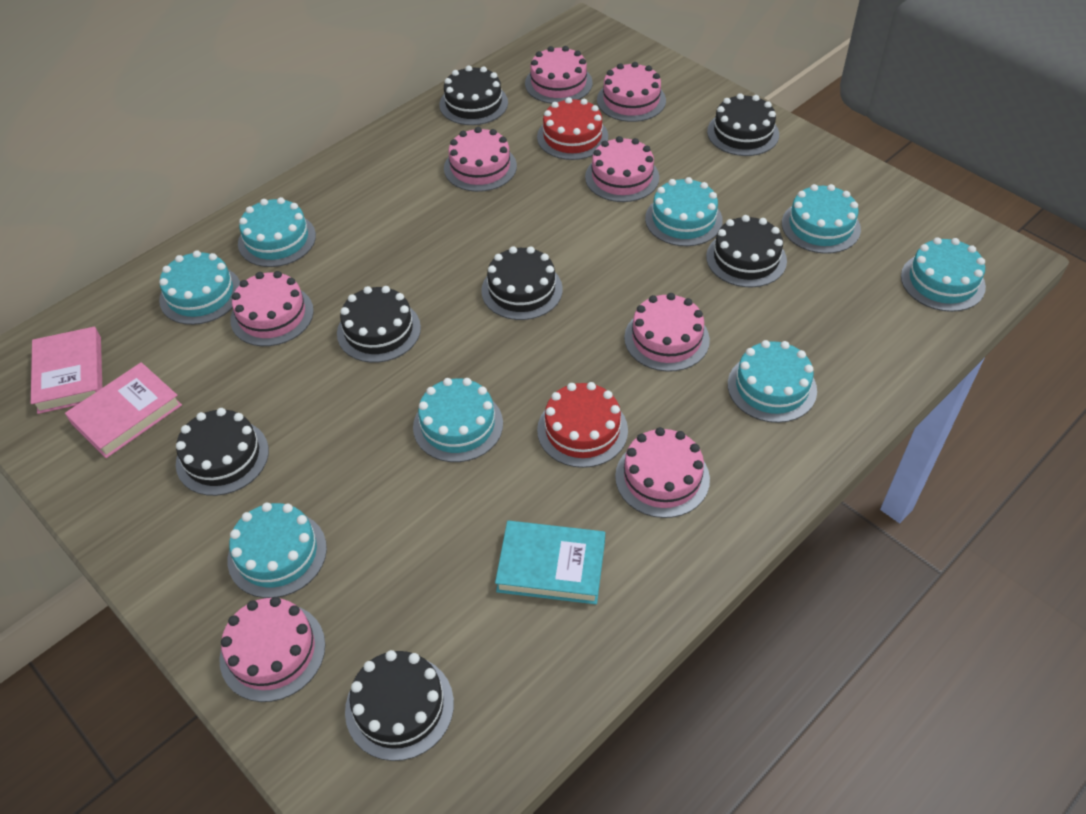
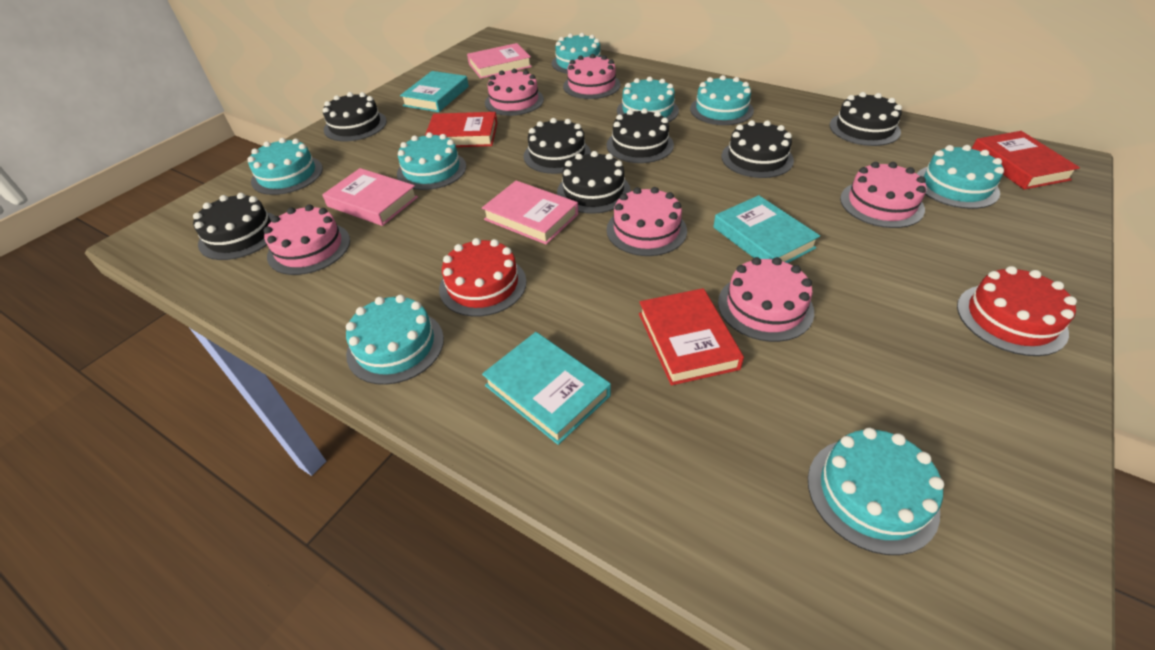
pink book: [31,327,102,414] [65,362,182,458] = 2 -> [322,168,418,226] [467,43,532,79] [482,181,578,245] = 3
pink cake: [219,597,325,702] [230,271,314,346] [444,127,517,192] [525,46,593,104] [585,136,659,202] [597,62,666,122] [615,427,710,518] [624,293,710,372] = 8 -> [264,204,350,275] [485,69,544,116] [563,54,621,99] [607,187,687,256] [718,257,814,342] [840,162,926,228] = 6
red book: none = 0 -> [425,112,497,147] [639,288,744,385] [972,131,1080,190] = 3
turquoise book: [495,521,605,604] = 1 -> [400,71,469,112] [482,332,611,445] [713,195,820,263] = 3

